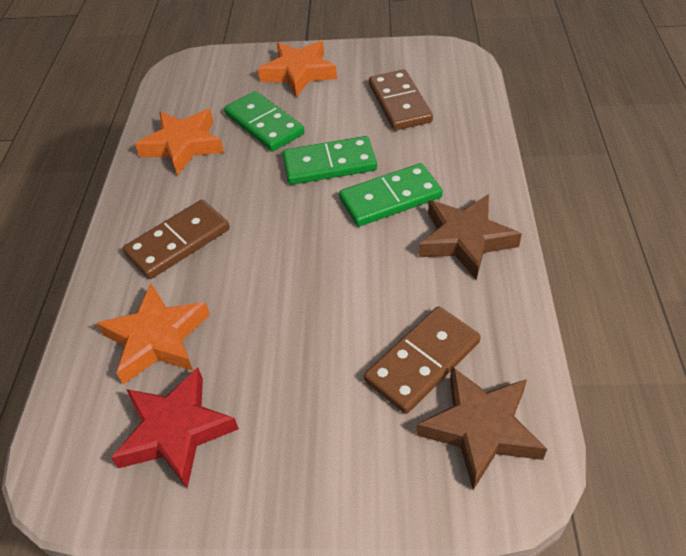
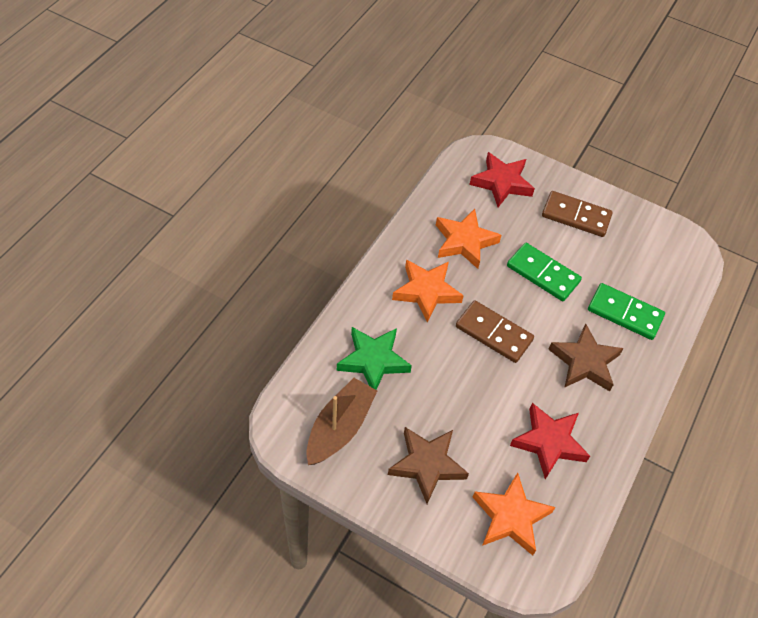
brown boat: none = 0 -> [306,378,377,465] = 1
brown domino: [123,200,230,279] [364,306,481,414] [369,69,433,130] = 3 -> [456,300,534,363] [542,191,613,237] = 2
green domino: [224,91,305,151] [282,136,377,185] [339,163,443,227] = 3 -> [507,243,582,301] [588,283,665,340] = 2
green star: none = 0 -> [337,327,412,390] = 1
red star: [111,367,239,488] = 1 -> [469,152,535,207] [510,403,590,479] = 2

